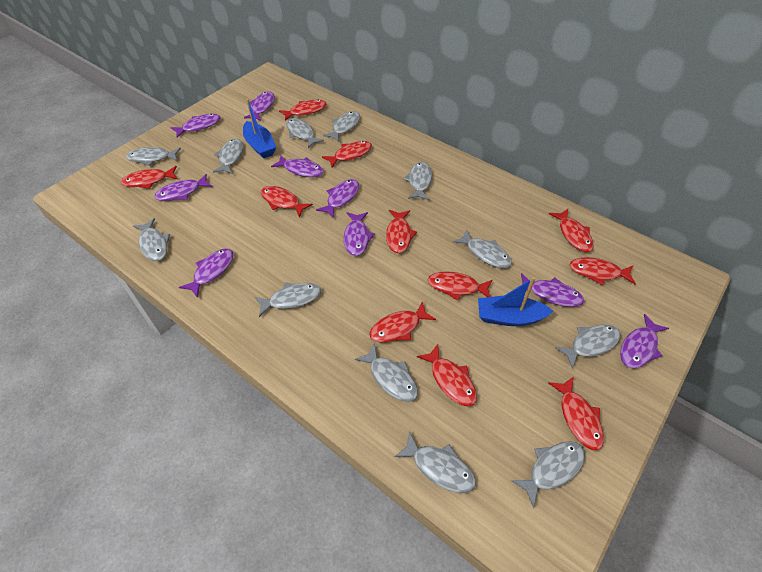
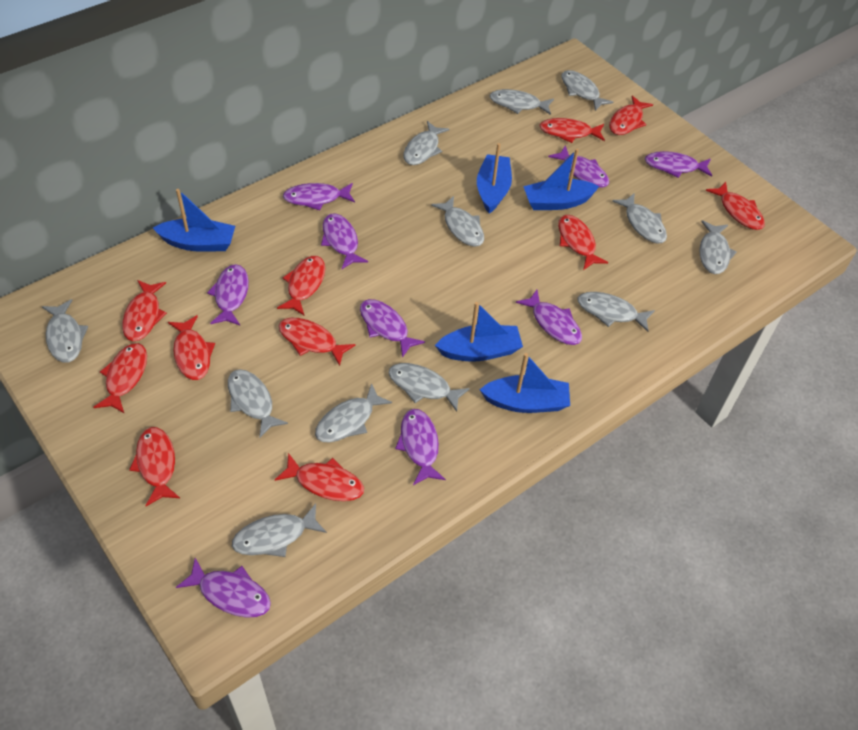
blue boat: [243,99,276,158] [478,277,553,326] = 2 -> [153,189,235,252] [435,302,523,362] [477,143,512,213] [479,353,570,413] [523,149,599,210] = 5

